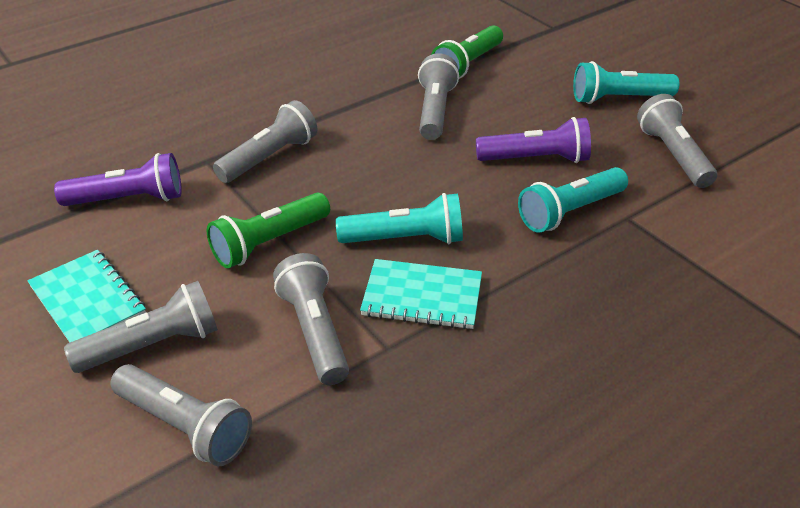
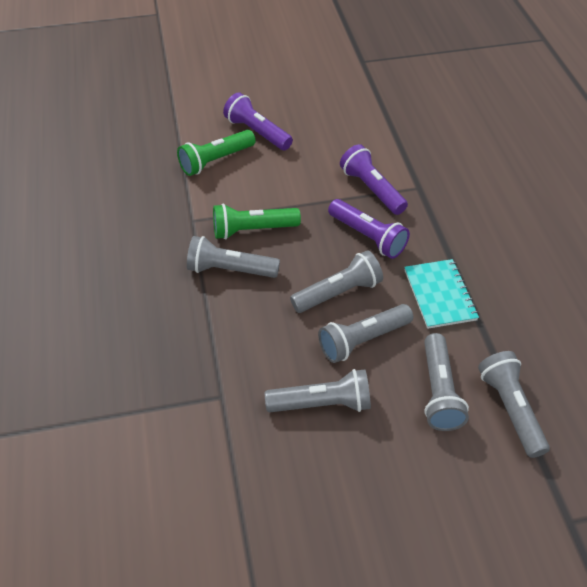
purple flashlight: [54,153,182,206] [476,117,591,163] = 2 -> [223,92,293,150] [328,199,410,259] [340,144,408,215] = 3
turquoise flashlight: [336,193,463,244] [518,167,628,233] [573,61,679,104] = 3 -> none = 0
turquoise notebook: [27,250,146,343] [360,259,482,329] = 2 -> [404,259,479,329] = 1

